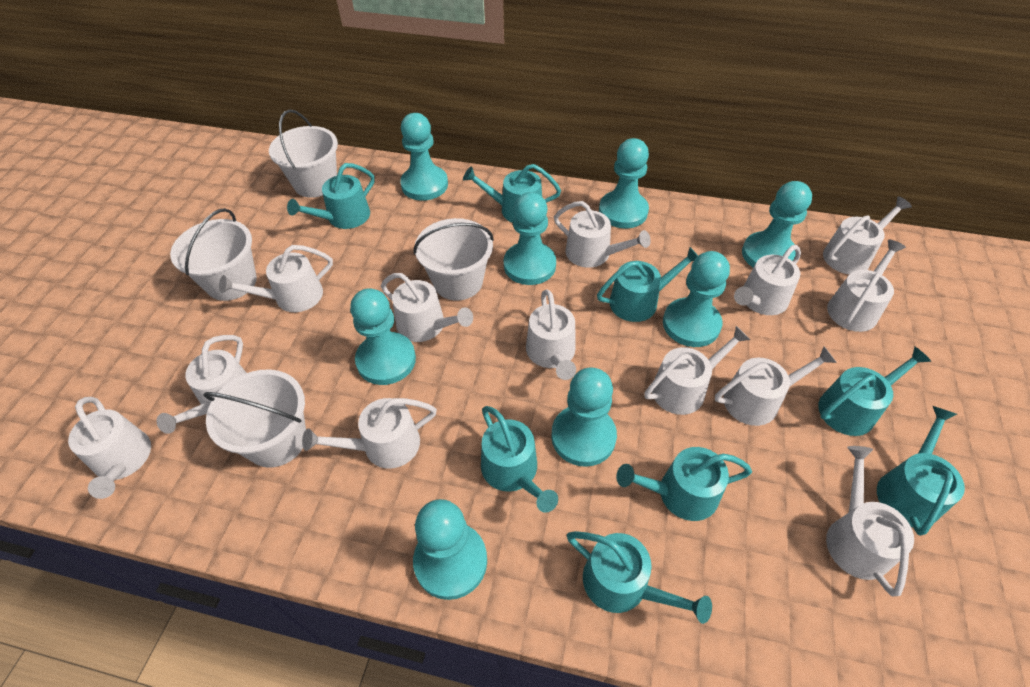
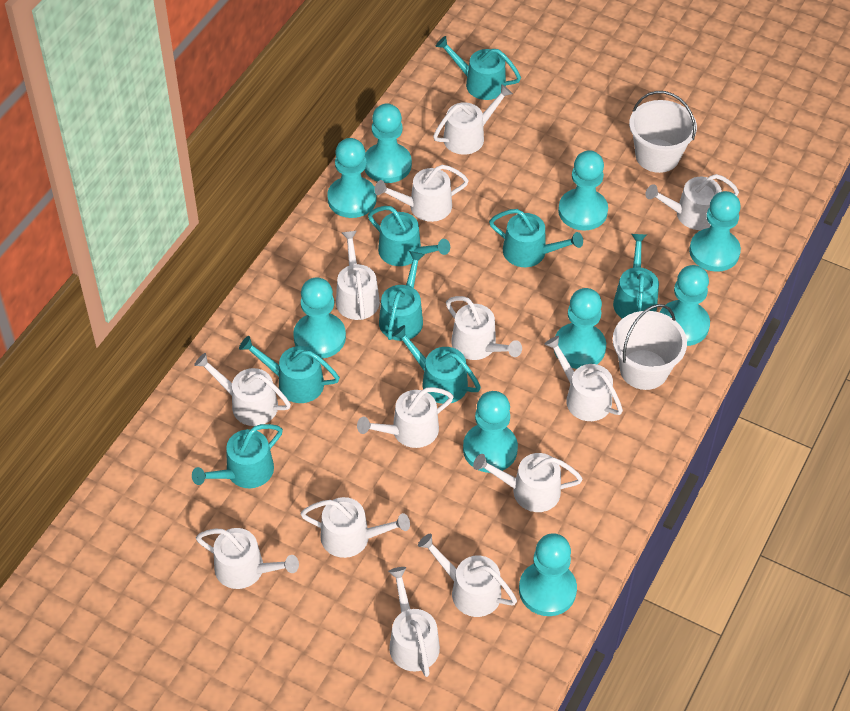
turquoise pawn: [350,288,416,385] [400,113,448,201] [413,499,487,600] [504,192,556,285] [551,368,617,467] [599,138,649,228] [663,251,730,347] [742,181,812,268] = 8 -> [293,277,346,358] [327,138,377,218] [365,103,412,183] [463,391,518,473] [519,533,577,616] [554,288,606,369] [558,150,608,230] [660,265,710,346] [689,191,741,272] = 9
white bucket: [170,208,257,301] [203,369,306,468] [269,110,338,198] [413,218,494,301] = 4 -> [613,304,687,390] [629,91,697,173] = 2

